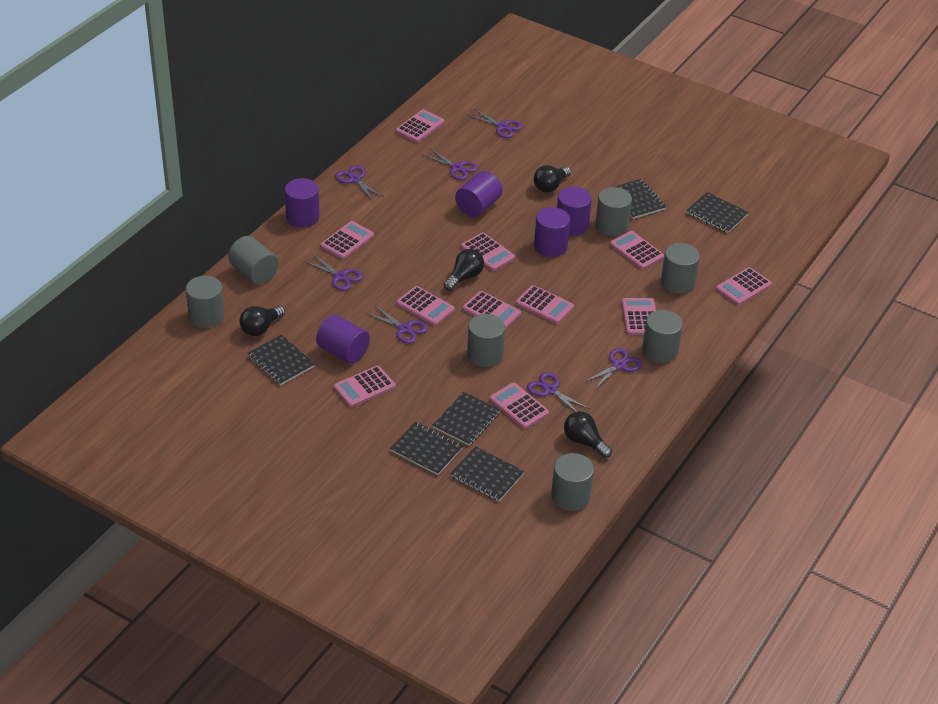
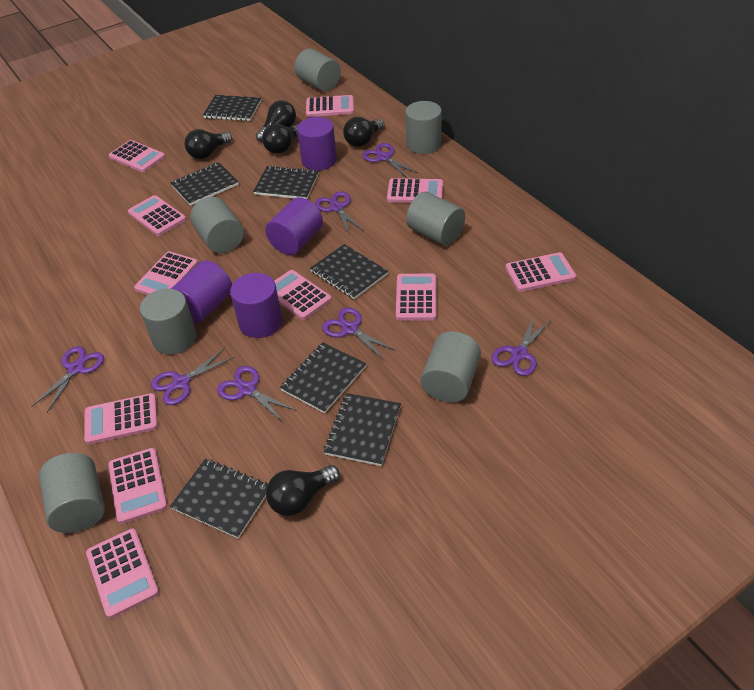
black light bulb: [240,306,285,336] [444,249,484,291] [534,165,571,192] [564,411,612,458] = 4 -> [185,129,232,159] [256,100,296,142] [262,124,298,154] [266,465,340,516] [343,117,385,147] = 5
black notebook: [247,335,315,385] [390,422,463,475] [432,392,500,446] [450,446,524,501] [615,179,666,219] [686,192,749,233] = 6 -> [170,162,239,206] [170,458,268,538] [203,95,261,121] [253,166,319,199] [280,343,366,413] [310,244,388,299] [324,393,401,466] = 7
purple cylinder: [285,178,320,228] [316,314,370,364] [455,171,502,217] [534,207,570,257] [557,187,592,236] = 5 -> [171,260,232,323] [230,273,282,338] [265,197,323,255] [297,117,337,171] = 4

